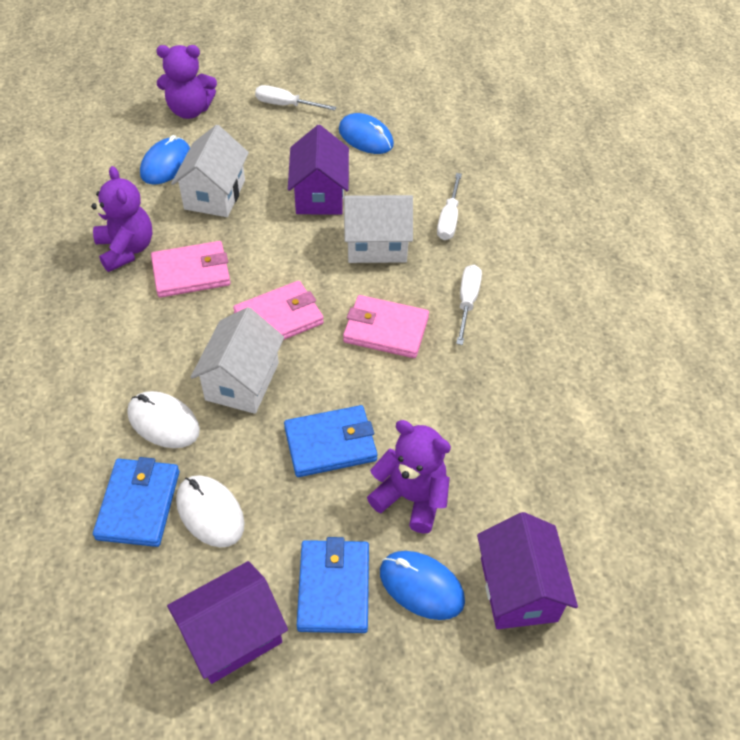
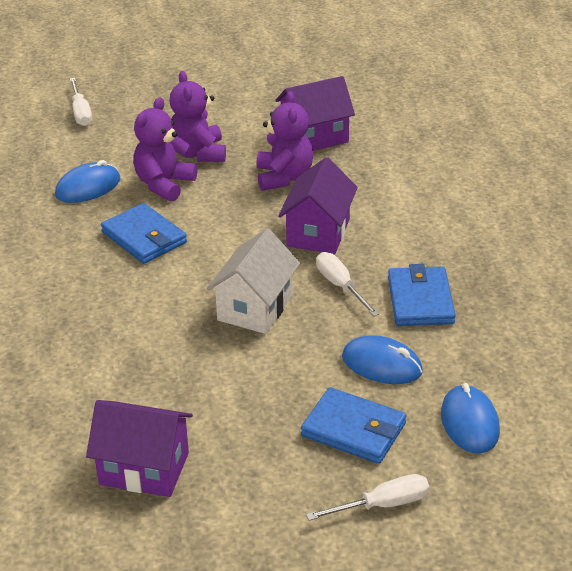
pink wallet: [151,241,231,298] [233,281,324,340] [343,295,429,358] = 3 -> none = 0
white house: [171,125,249,217] [191,307,284,414] [344,195,413,263] = 3 -> [207,229,300,334] = 1
white mouse: [127,391,200,448] [176,475,245,547] = 2 -> none = 0

